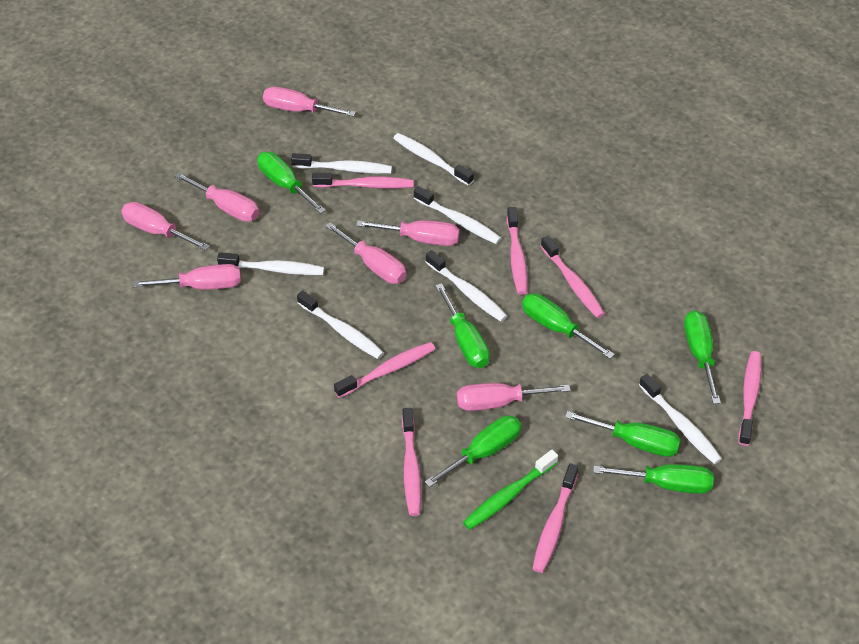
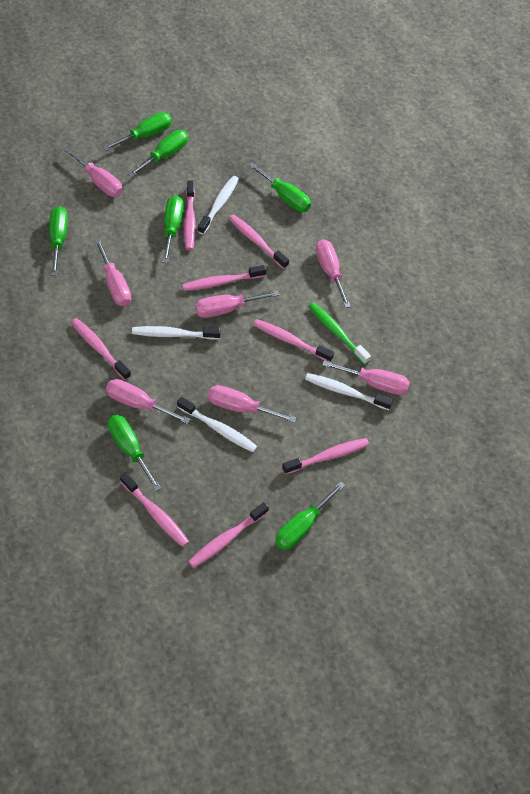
pink toothbrush: [312,173,414,188] [334,342,435,398] [402,408,421,516] [507,207,528,295] [532,463,579,573] [541,236,605,318] [739,351,761,446] = 7 -> [71,318,131,380] [120,472,189,547] [182,265,266,291] [184,181,196,250] [188,502,269,568] [228,214,289,269] [253,319,334,362] [282,438,369,474] = 8
white toothbrush: [217,252,324,275] [291,153,392,174] [297,290,384,359] [393,133,474,186] [414,186,501,244] [426,250,507,322] [639,374,722,464] = 7 -> [132,326,221,340] [177,397,258,452] [197,176,239,234] [305,373,393,410] = 4

